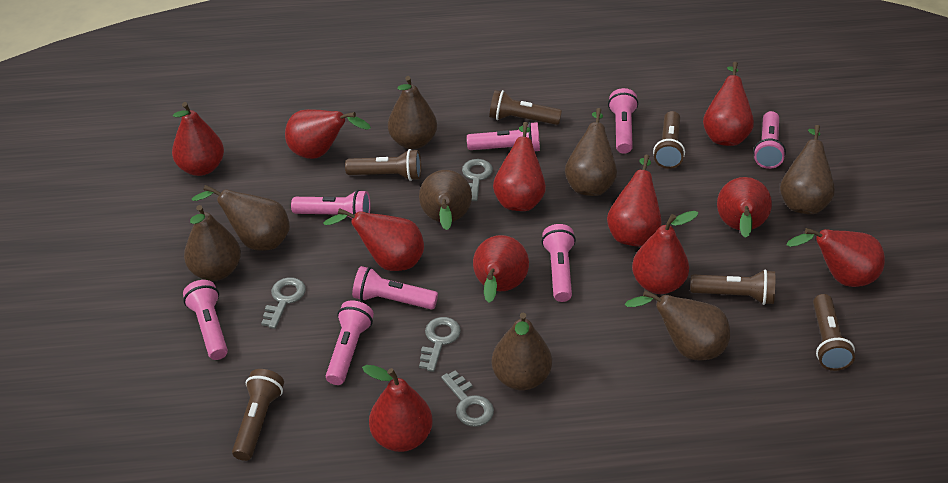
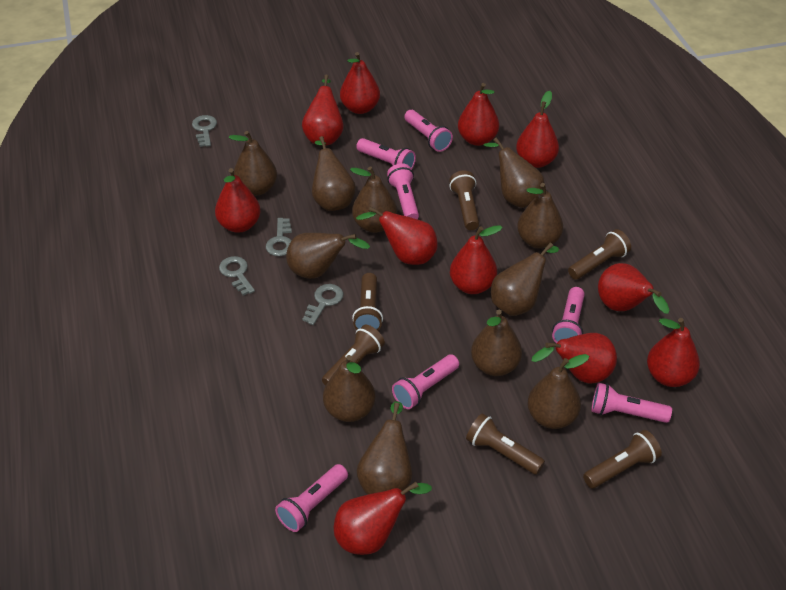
brown pear: [184,205,241,281] [192,185,290,251] [388,76,437,149] [419,170,472,230] [491,312,552,390] [565,108,617,196] [625,290,730,361] [780,125,835,214] = 8 -> [228,131,277,196] [286,233,370,279] [312,136,356,211] [323,355,375,422] [350,167,397,233] [357,401,412,495] [471,310,522,376] [484,137,545,208] [491,243,559,316] [517,183,563,248] [528,354,589,429] = 11
pink flashlight: [183,280,228,360] [291,190,371,219] [326,300,374,385] [352,266,438,310] [467,122,540,151] [542,224,576,302] [608,88,638,154] [753,111,786,169] = 8 -> [275,464,348,532] [356,138,416,170] [387,163,419,219] [392,354,459,409] [404,110,453,152] [552,287,585,344] [592,383,672,423] = 7

